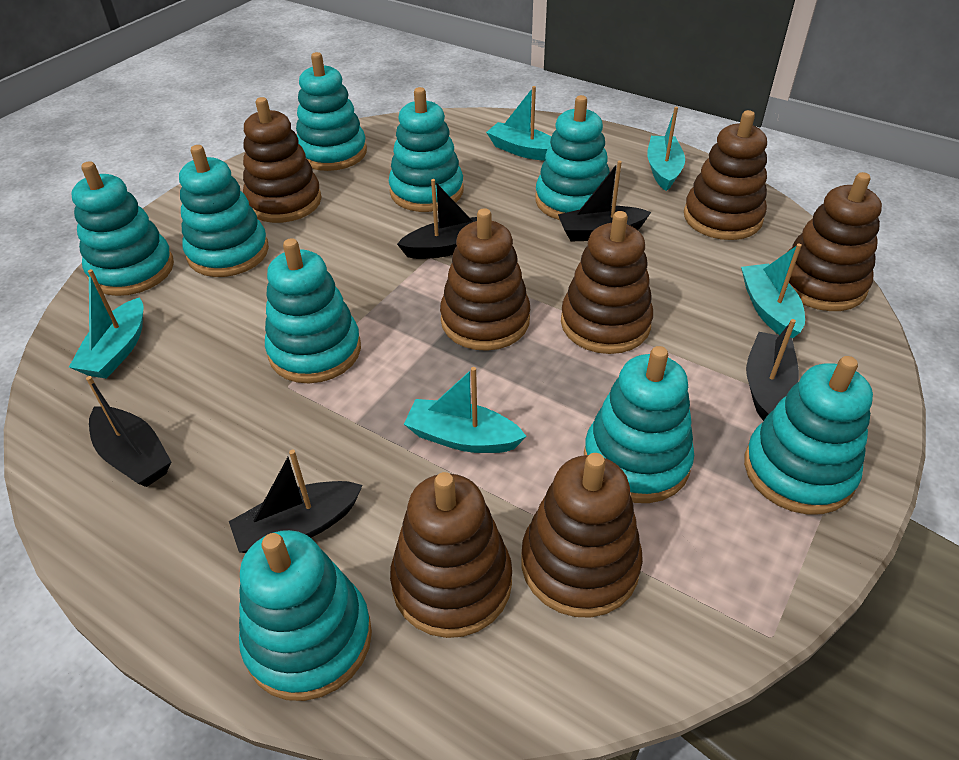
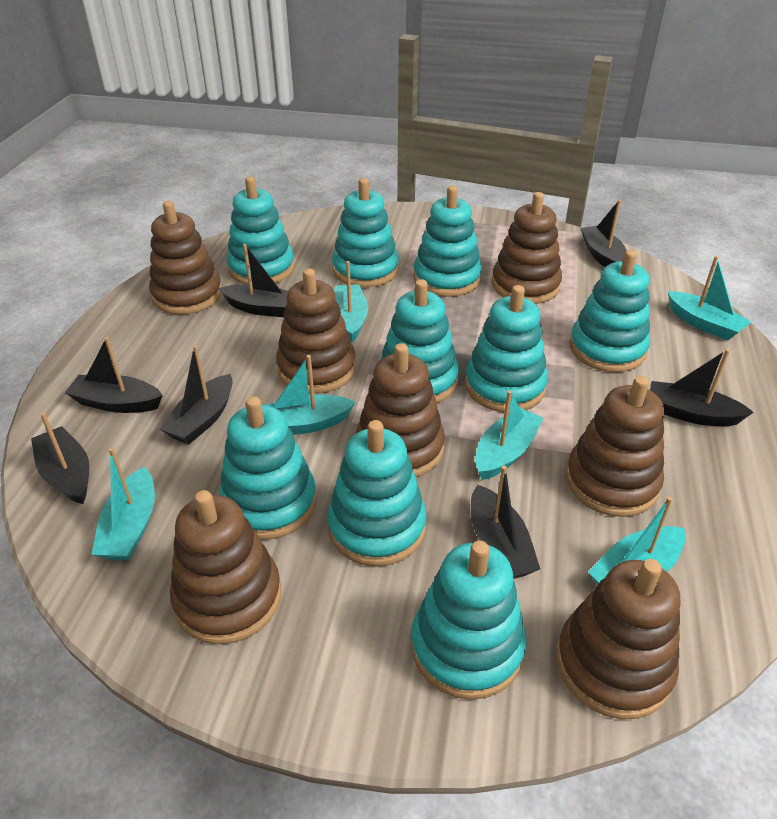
black boat: [86,376,172,487] [229,449,363,553] [397,179,477,259] [558,161,651,242] [746,319,799,421] = 5 -> [31,413,89,504] [65,337,163,413] [160,345,233,444] [219,244,288,317] [471,466,540,579] [581,200,627,267] [650,349,754,426] = 7
turquoise boat: [69,269,143,379] [404,367,527,453] [486,86,551,161] [647,107,685,191] [741,244,805,339] = 5 -> [91,448,155,561] [266,355,356,435] [334,261,368,342] [475,390,544,480] [588,497,685,585] [668,256,751,341] = 6

